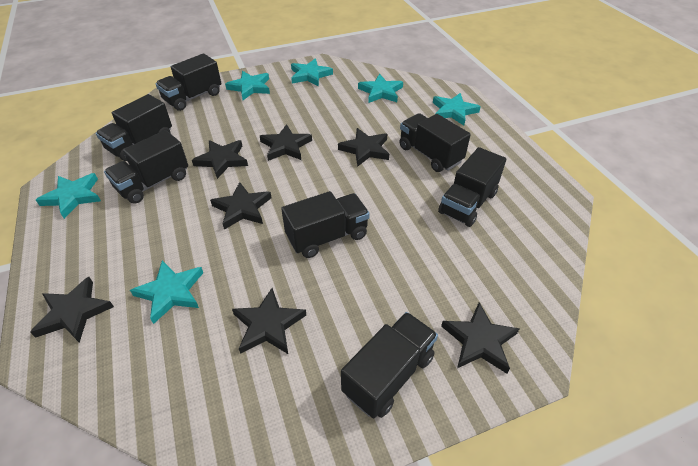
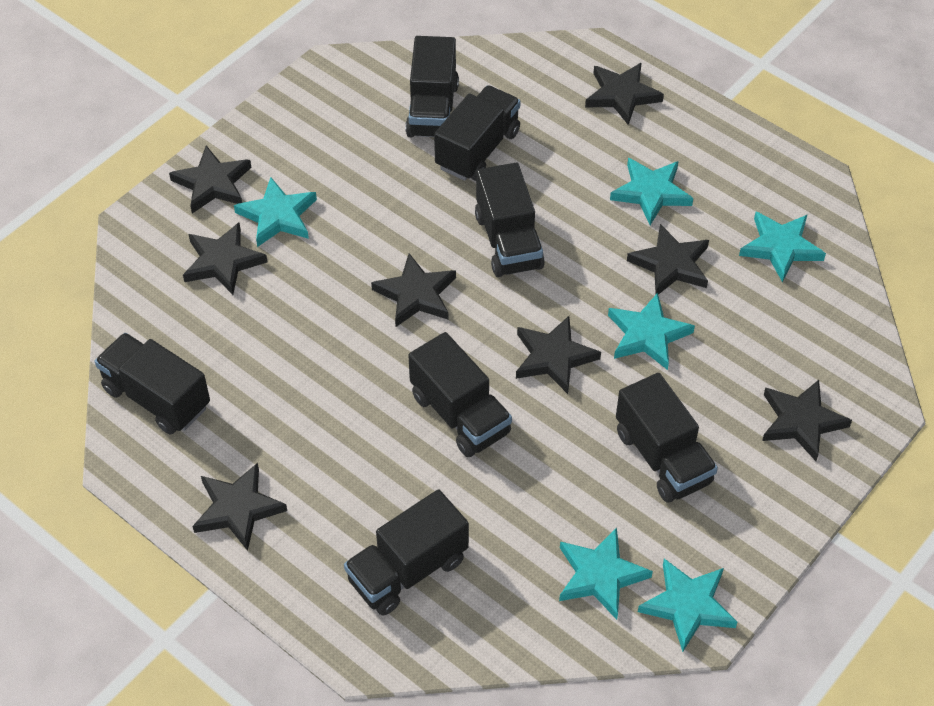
black star: [30,277,114,343] [192,140,248,179] [210,182,272,230] [232,288,306,354] [260,124,312,161] [338,128,389,167] [441,302,520,374] = 7 -> [169,145,252,213] [183,223,267,295] [193,463,287,551] [371,253,456,327] [516,316,601,394] [585,63,664,125] [627,224,709,295] [762,380,852,461] = 8

